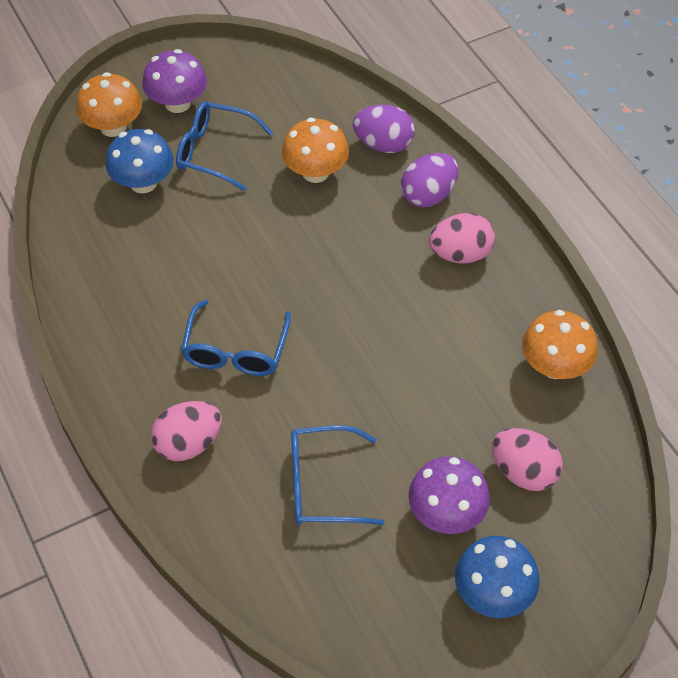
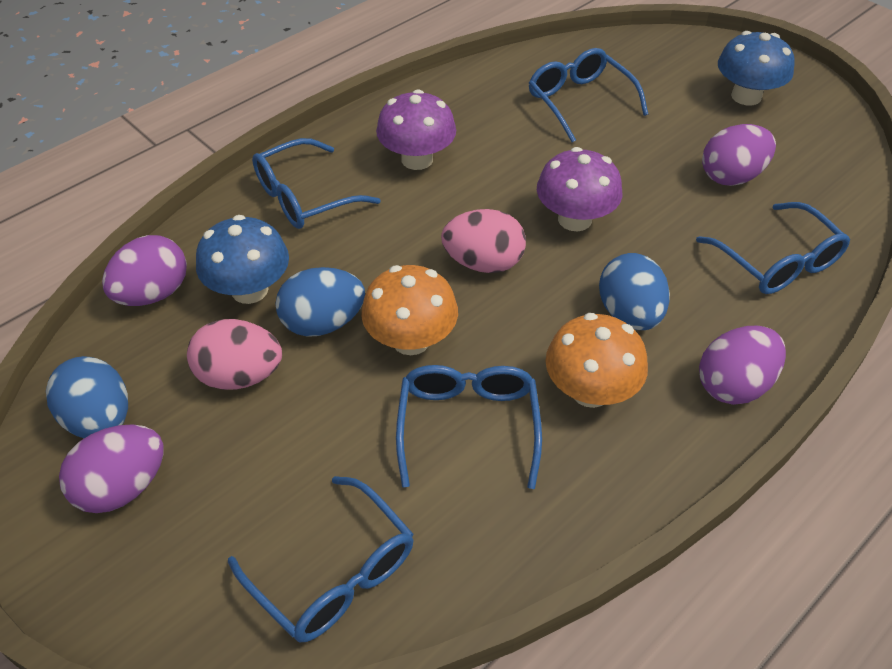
blue egg: none = 0 -> [46,356,128,438] [275,267,365,337] [599,253,670,330] = 3
blue glasses: [176,102,273,191] [181,300,291,376] [291,425,384,525] = 3 -> [228,476,414,642] [252,138,380,229] [396,365,542,489] [529,48,648,143] [696,202,850,294] = 5
orange mushroom: [76,72,142,137] [282,118,349,183] [522,310,598,379] = 3 -> [361,265,458,355] [546,313,648,408] = 2
pink egg: [151,401,222,461] [429,213,495,264] [492,428,563,491] = 3 -> [187,319,282,390] [441,209,526,273] = 2
purple egg: [353,105,415,153] [401,153,458,207] = 2 -> [59,424,164,513] [102,235,187,306] [699,326,786,405] [702,124,776,186] = 4

